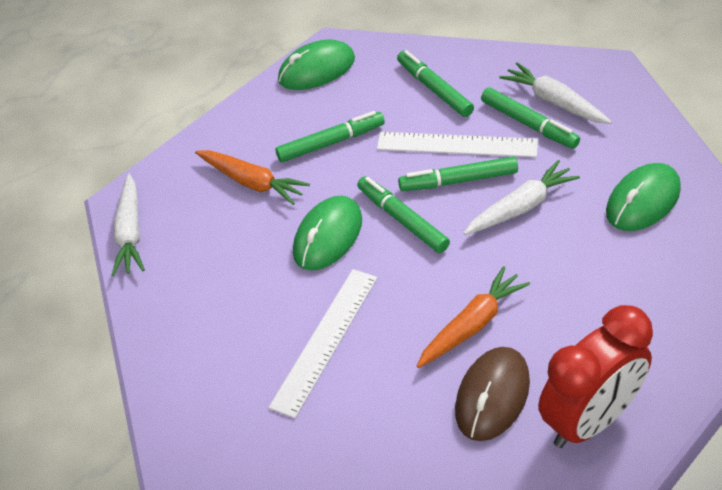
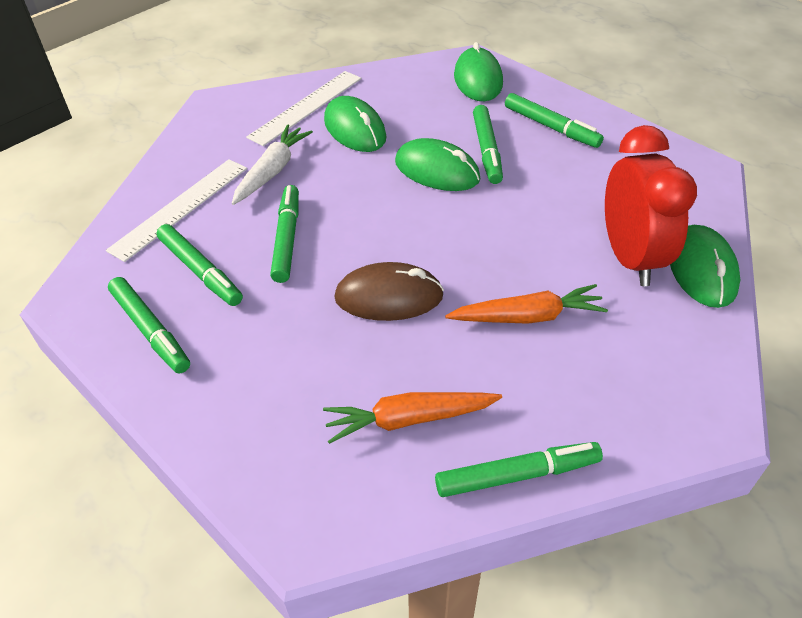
green marker: [275,111,385,162] [357,176,450,253] [397,50,474,117] [398,157,518,191] [481,88,580,149] = 5 -> [108,277,190,374] [157,224,243,306] [270,185,299,283] [435,442,603,497] [473,105,503,184] [505,93,604,148] = 6
green mouse: [278,39,355,90] [293,195,362,270] [606,163,681,231] = 3 -> [324,96,387,152] [395,138,480,191] [454,42,503,101] [670,225,740,308] = 4
white carrot: [112,174,145,276] [464,160,580,235] [499,62,612,124] = 3 -> [232,125,313,205] = 1

